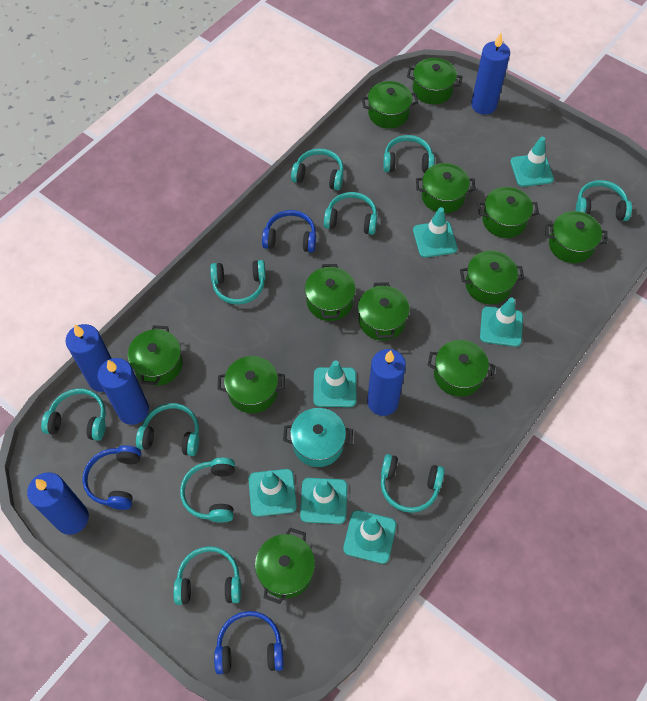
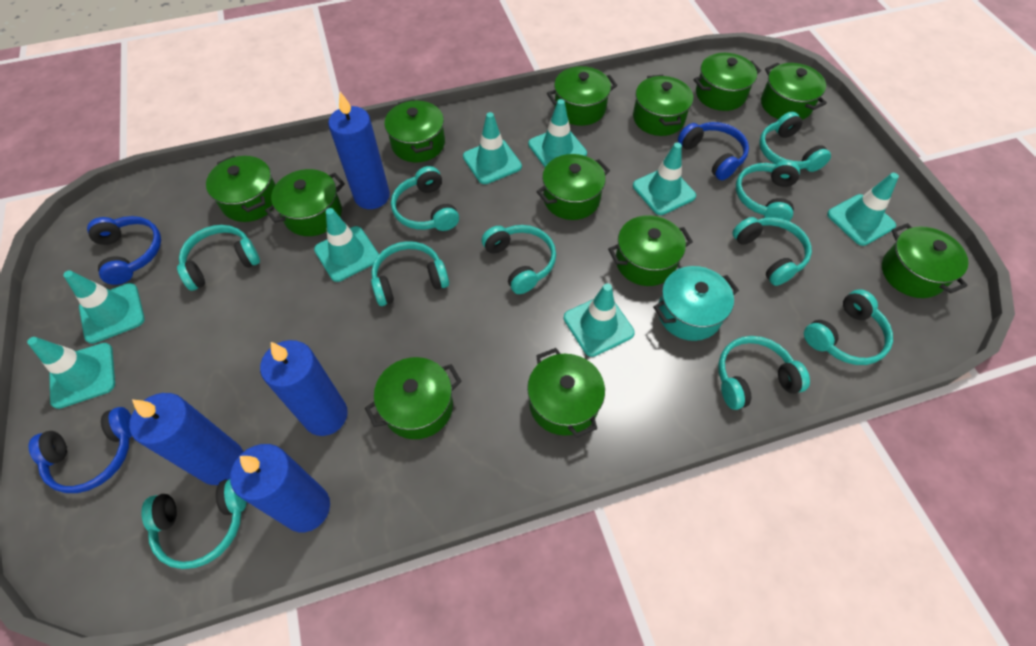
blue candle: [27,472,89,535] [65,324,112,392] [98,358,149,425] [367,349,406,416] [471,33,510,115] = 5 -> [129,393,243,485] [230,444,330,532] [260,340,348,436] [328,92,390,209] = 4
turquoise traffic cone: [249,469,297,517] [300,478,347,524] [313,360,356,407] [343,510,396,564] [413,207,458,258] [480,298,523,347] [510,137,554,187] = 7 -> [27,337,115,409] [63,270,144,344] [314,208,379,282] [463,112,522,184] [528,99,587,167] [564,283,635,357] [633,143,696,215] [827,173,899,246] = 8

